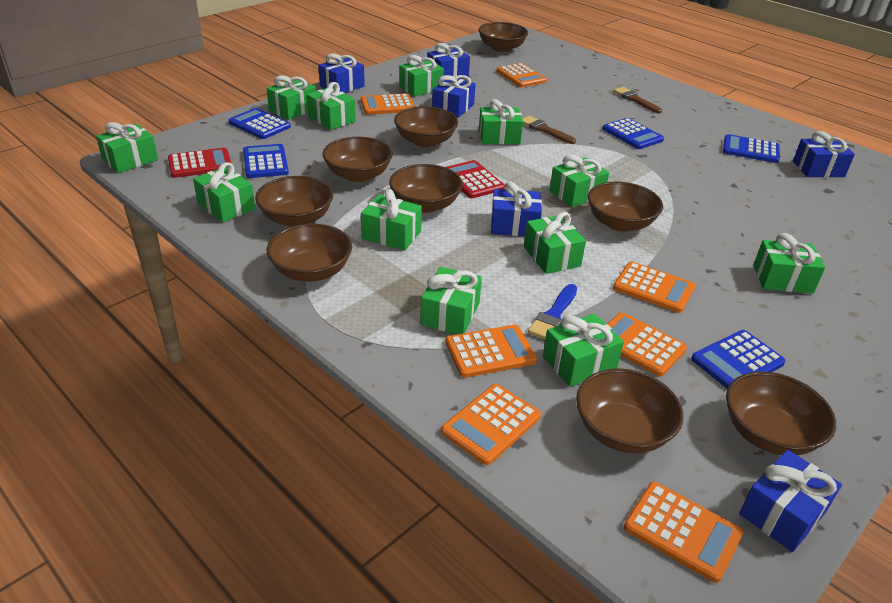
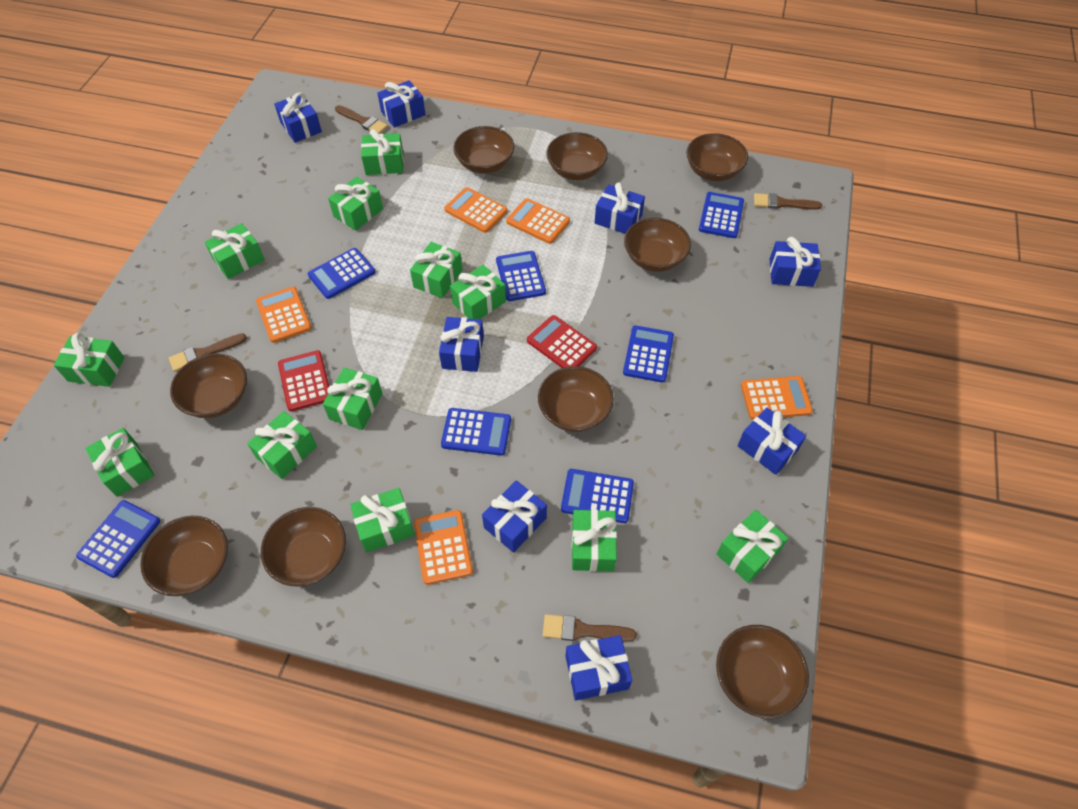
blue brush: [528,284,577,340] = 1 -> none = 0
blue calculator: [228,108,291,139] [243,144,289,178] [603,118,664,149] [691,330,786,389] [723,134,780,163] = 5 -> [76,500,160,578] [308,248,375,299] [441,408,511,456] [496,251,546,301] [561,469,634,523] [623,325,674,383] [699,192,744,238] = 7
blue gift: [318,53,365,93] [427,43,470,79] [432,75,476,118] [491,181,542,236] [739,450,842,552] [793,131,855,178] = 6 -> [274,92,322,143] [377,80,426,128] [439,317,484,372] [482,480,547,553] [565,635,632,700] [595,182,645,234] [738,407,806,475] [770,237,821,287] = 8
brown brush: [522,116,576,144] [613,87,662,114] = 2 -> [169,333,247,372] [335,105,388,134] [543,614,637,642] [754,193,822,210] = 4
orange calculator: [361,93,415,115] [441,384,541,465] [445,325,537,378] [497,63,547,87] [607,312,687,377] [613,262,695,313] [624,482,744,583] = 7 -> [256,286,312,343] [414,510,473,585] [444,187,507,233] [506,198,570,244] [741,376,813,420] = 5

